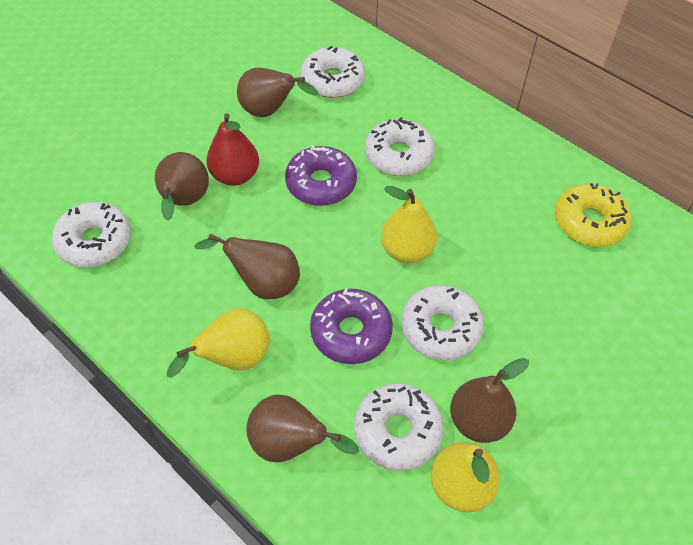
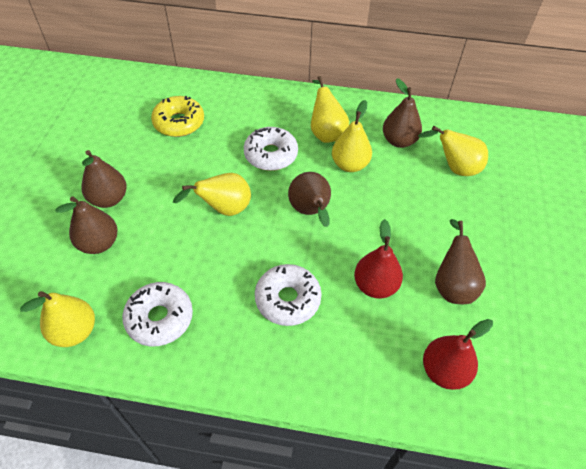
purple donut: [285,145,357,206] [310,288,393,364] = 2 -> none = 0
red pear: [206,113,259,186] = 1 -> [354,219,403,299] [423,319,493,390] = 2
white donut: [52,202,131,268] [301,46,365,98] [354,383,444,471] [365,117,435,176] [401,285,484,360] = 5 -> [122,282,193,346] [244,127,298,171] [255,264,322,326] = 3
yellow pear: [167,308,269,377] [381,186,437,263] [431,442,500,512] = 3 -> [20,291,95,347] [173,173,251,216] [311,76,349,143] [332,100,372,172] [418,126,488,176] = 5

